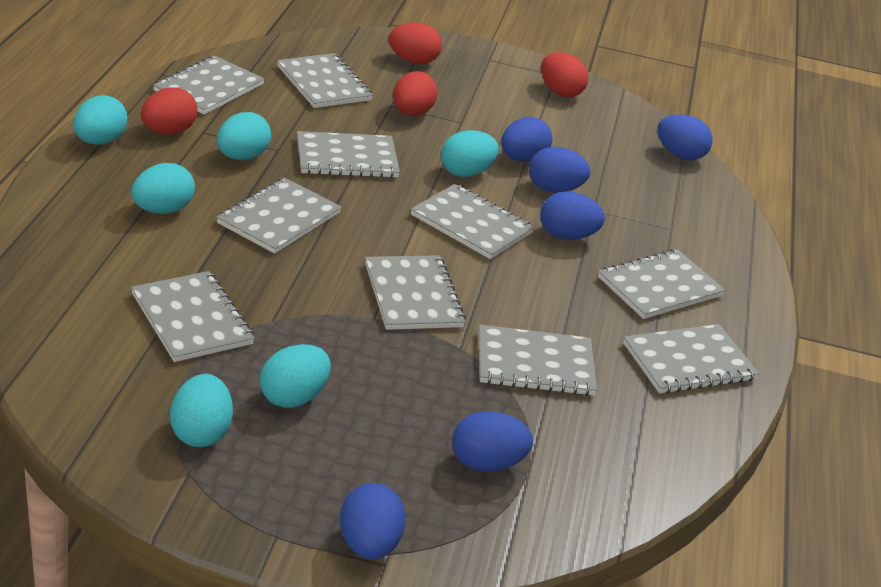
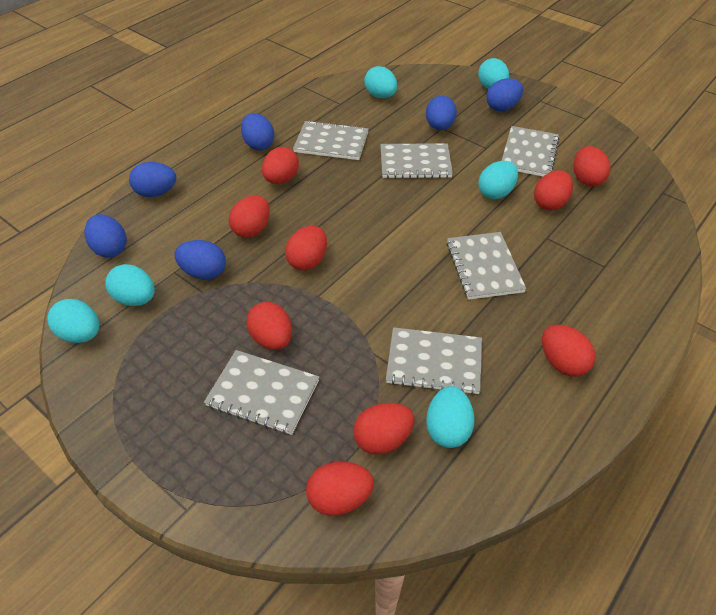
grey notebook: [131,271,255,362] [153,56,265,115] [216,177,342,254] [277,53,373,108] [297,131,400,178] [365,255,466,330] [411,184,535,259] [479,325,597,396] [598,249,725,319] [623,324,759,393] = 10 -> [204,350,319,435] [293,120,369,160] [380,143,453,178] [386,327,482,395] [446,232,526,300] [501,126,560,176] = 6
red egg: [141,87,198,134] [389,22,442,64] [393,71,438,116] [541,52,588,98] = 4 -> [229,195,270,238] [246,302,292,350] [262,147,299,184] [285,226,327,270] [306,462,374,516] [353,403,415,455] [534,170,573,211] [542,325,596,377] [574,146,611,186] = 9

